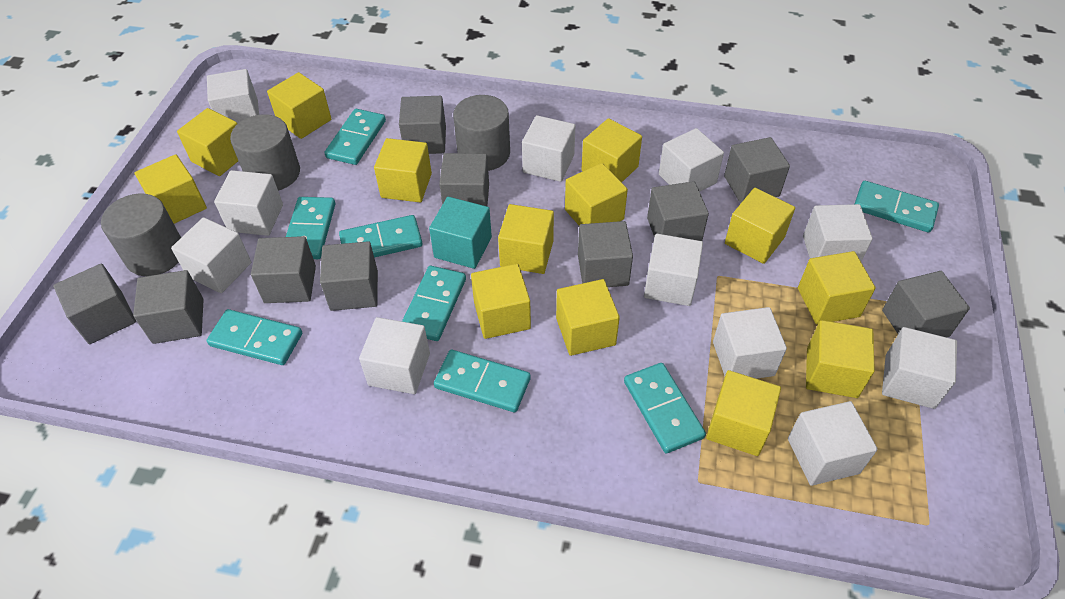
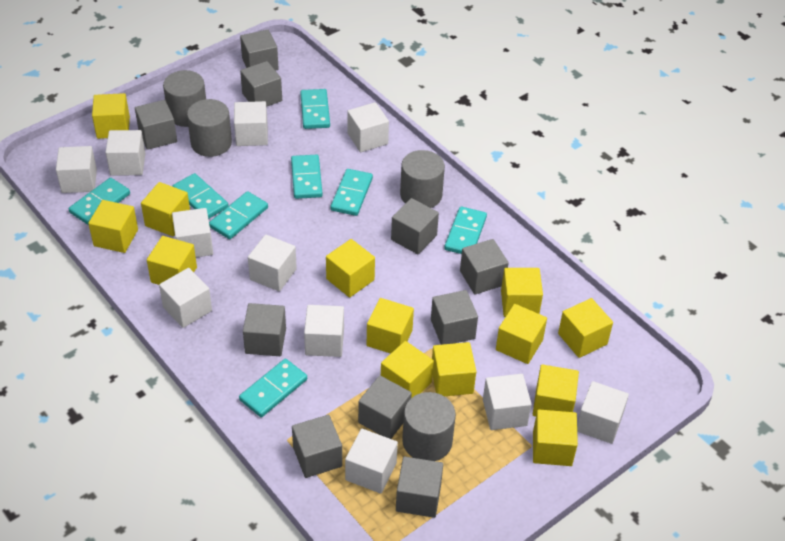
grey cylinder: [101,193,181,276] [230,114,300,191] [453,95,510,171] = 3 -> [163,70,206,127] [187,99,232,157] [400,150,445,208] [402,392,456,461] = 4
turquoise cube: [429,197,492,269] = 1 -> none = 0

